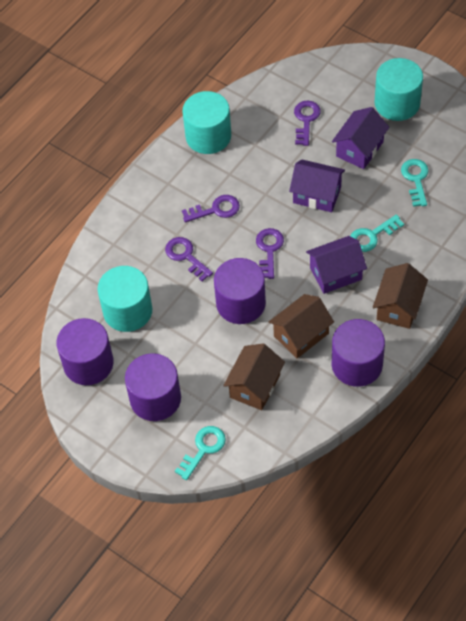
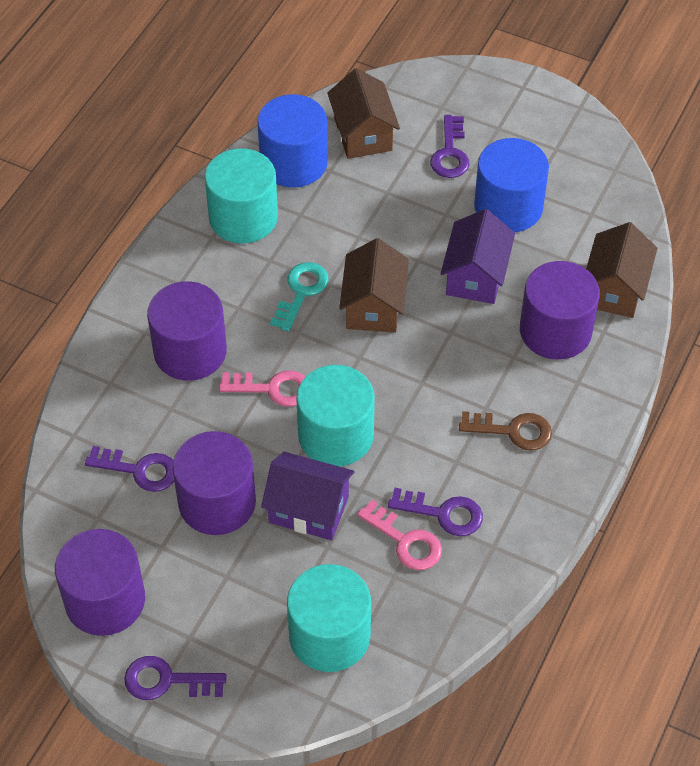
blue cylinder: none = 0 -> [257,94,328,188] [474,138,549,232] = 2
brown key: none = 0 -> [459,411,552,451] = 1
pink key: none = 0 -> [219,370,305,407] [357,500,442,570] = 2
purple house: [289,159,345,212] [306,236,367,294] [332,107,389,169] = 3 -> [261,452,355,540] [441,209,515,304] = 2
turquoise key: [175,426,226,480] [350,215,404,252] [401,159,428,207] = 3 -> [270,262,329,331] = 1

